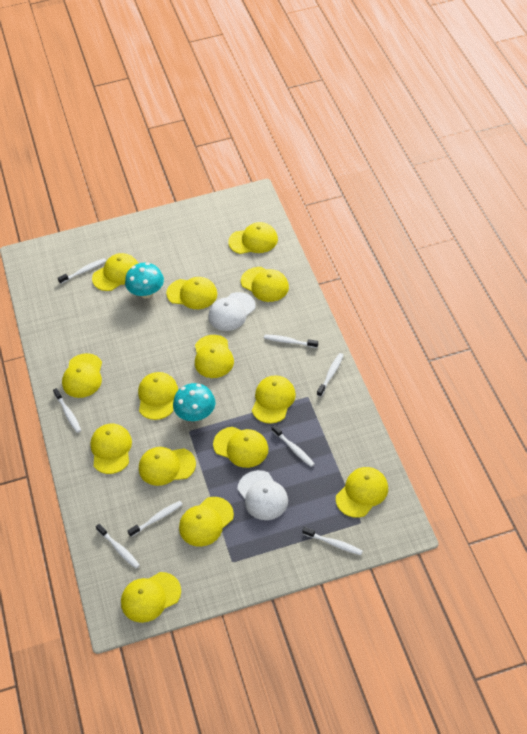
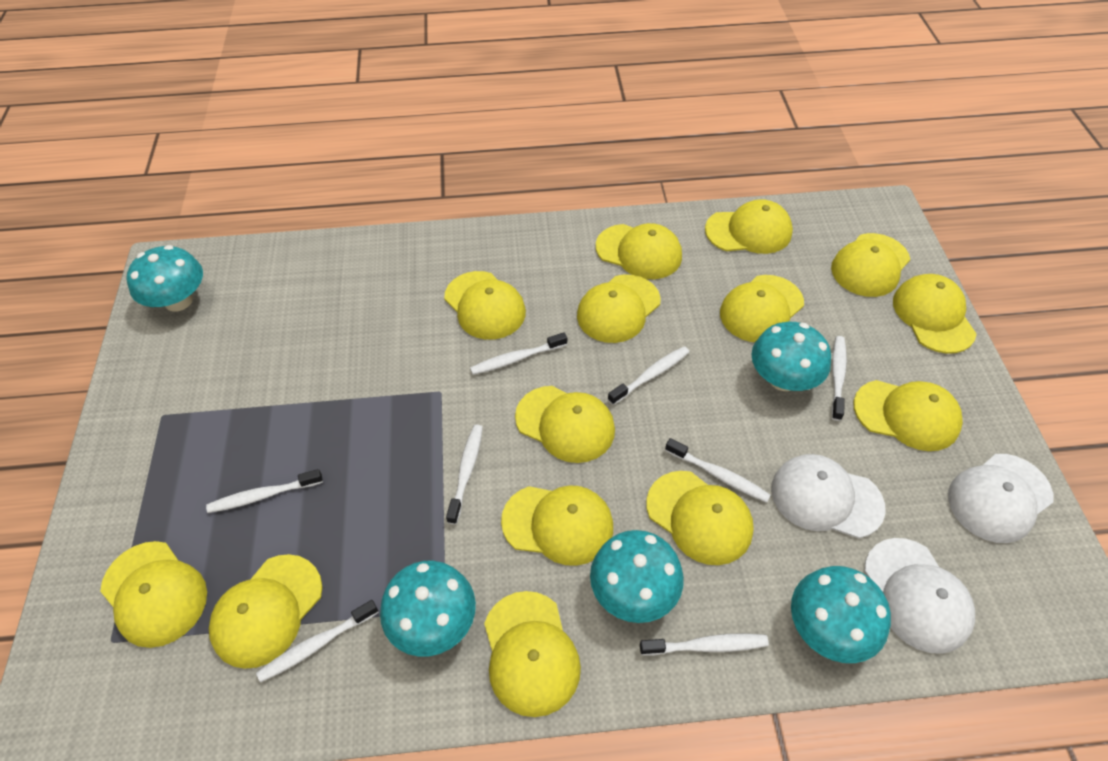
turquoise mushroom: [125,262,164,298] [173,383,215,421] = 2 -> [126,245,203,312] [380,561,476,657] [590,530,684,623] [751,322,831,391] [791,566,891,663] = 5
white cap: [208,292,256,331] [237,470,288,520] = 2 -> [771,454,886,538] [864,538,975,654] [948,454,1054,543] = 3

